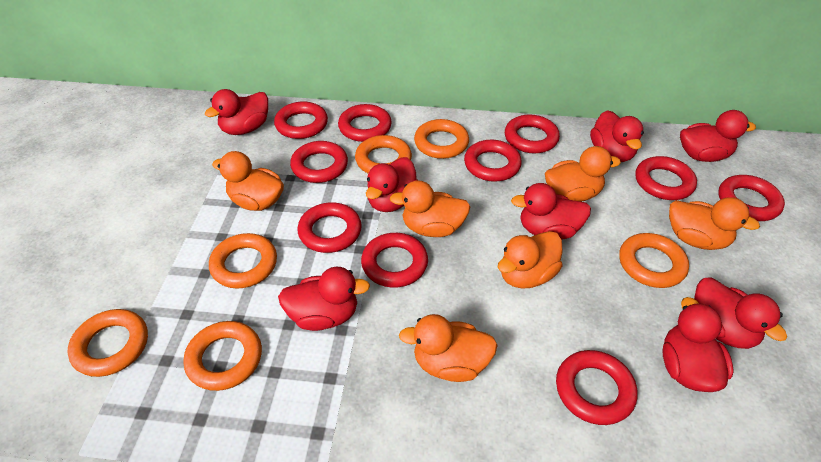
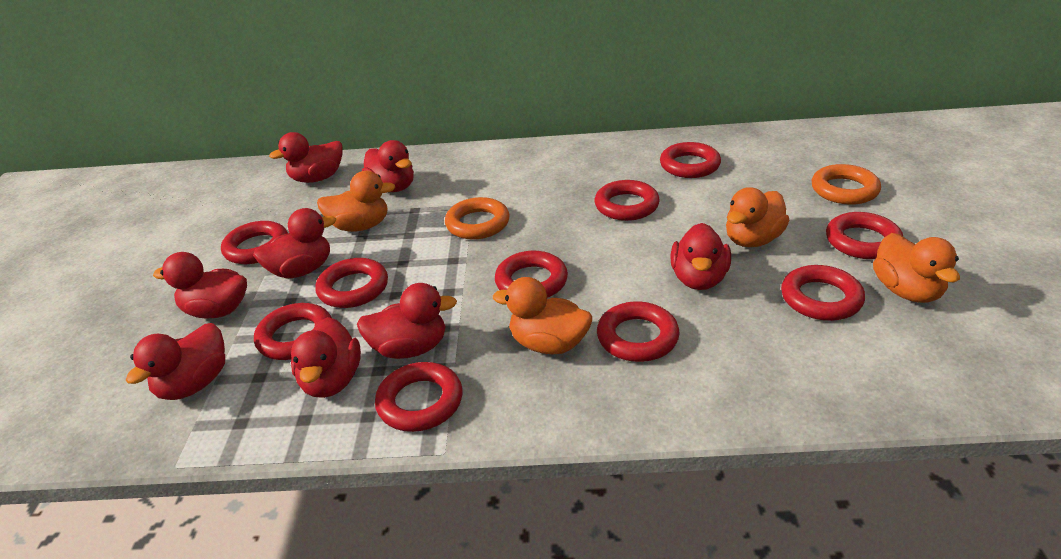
orange duck: [212,151,284,211] [389,180,471,237] [399,314,498,382] [498,231,563,289] [545,146,621,202] [669,197,760,250] = 6 -> [317,171,396,232] [493,277,592,354] [726,187,790,247] [873,233,960,303] = 4
orange ring: [68,309,148,377] [183,321,262,391] [209,233,277,288] [355,135,412,173] [414,119,469,159] [619,233,689,288] = 6 -> [445,197,509,239] [812,164,881,205] = 2

